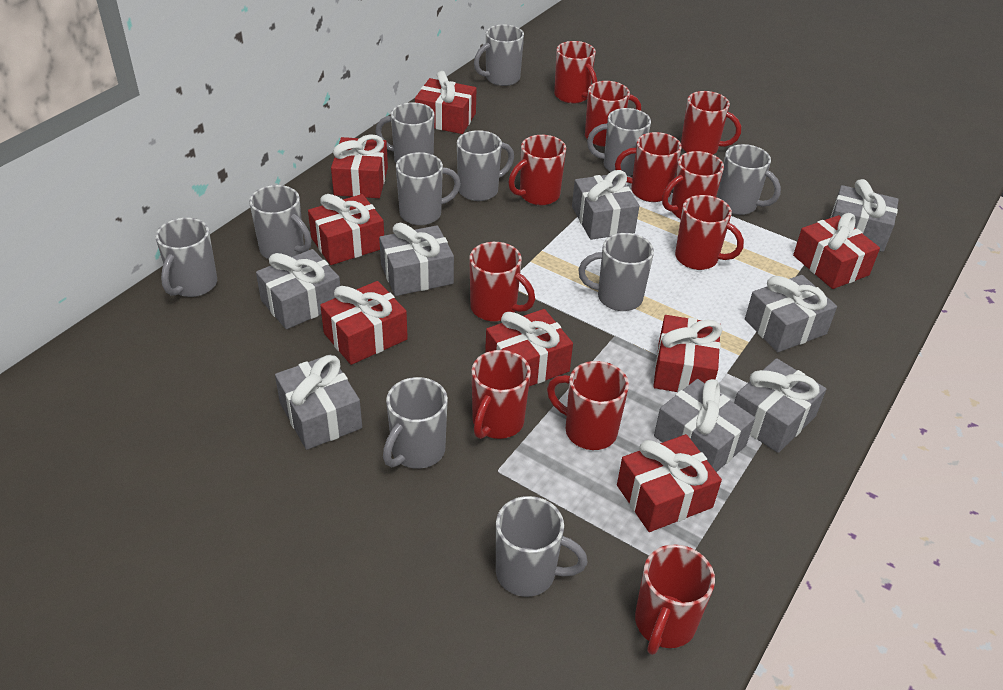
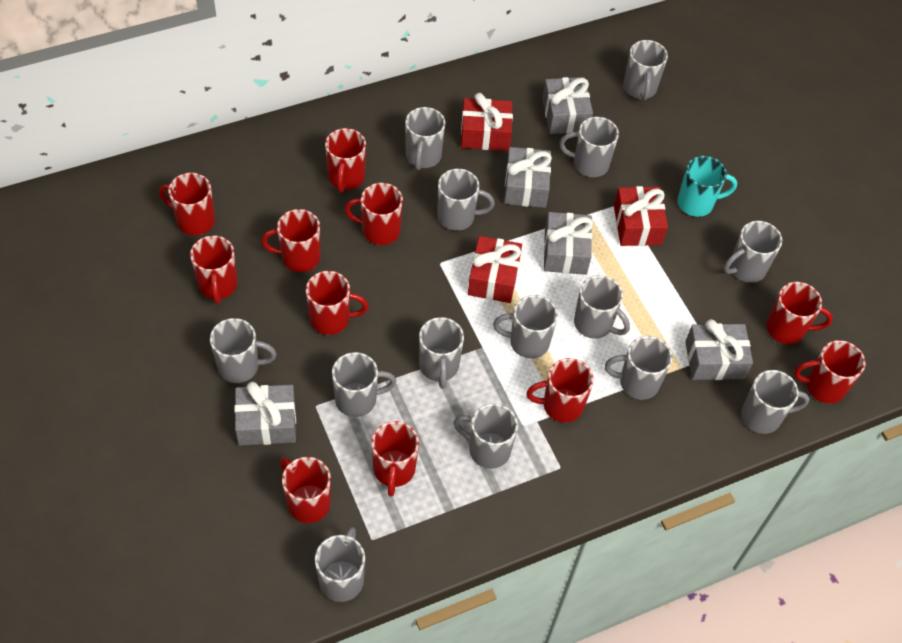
grey gift: [256,249,340,329] [275,354,362,450] [379,223,454,296] [572,170,639,240] [654,379,755,472] [734,358,827,453] [745,275,837,352] [830,179,899,252] = 8 -> [234,382,296,446] [504,147,552,208] [542,77,593,134] [544,212,593,275] [685,319,753,380] = 5
grey mug: [156,218,217,297] [249,185,312,259] [375,102,435,163] [383,377,448,469] [396,152,461,225] [457,130,514,201] [474,24,524,86] [496,496,588,597] [578,233,654,311] [587,108,651,176] [717,144,781,215] = 11 -> [210,318,277,383] [315,527,365,602] [332,352,396,417] [405,107,446,170] [419,317,464,388] [437,169,495,231] [454,403,518,469] [493,295,558,359] [559,117,619,177] [574,275,630,339] [605,336,672,400] [623,40,668,101] [723,221,782,283] [741,370,809,434] = 14
red gift: [308,194,384,265] [320,281,408,365] [331,134,388,198] [415,71,476,134] [485,309,573,386] [617,434,722,532] [653,315,722,392] [793,213,880,289] = 8 -> [461,93,513,151] [468,236,522,303] [614,186,668,246] = 3
turquoise mug: none = 0 -> [677,156,737,217] = 1

